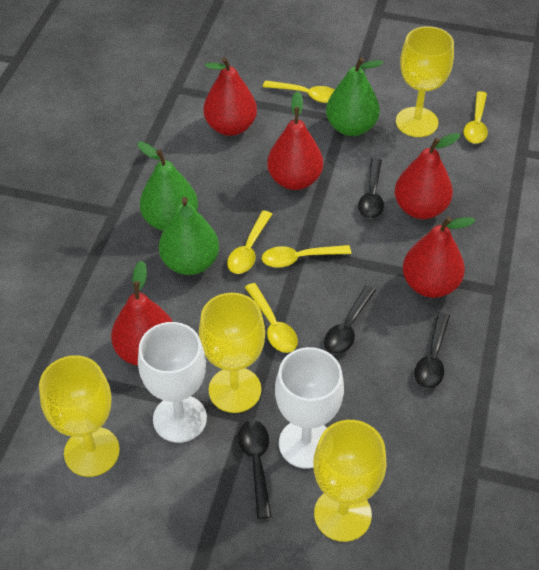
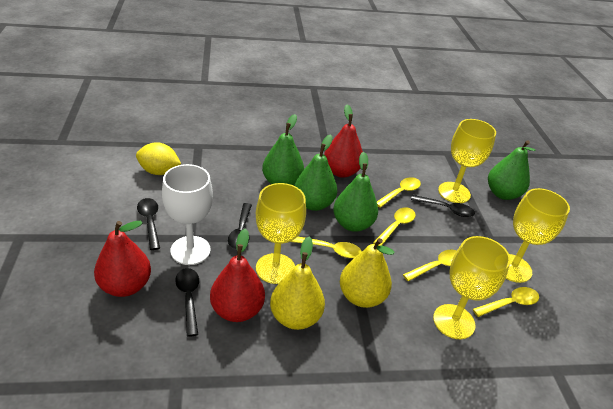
green pear: [137,141,198,231] [159,197,219,275] [326,57,383,136] = 3 -> [262,114,304,185] [295,135,337,211] [333,152,378,232] [488,140,536,200] = 4
red pear: [111,261,173,366] [204,57,257,136] [267,91,323,190] [395,133,460,219] [403,217,476,298] = 5 -> [94,221,151,297] [210,228,265,322] [324,105,363,178] = 3
white goblet: [138,322,207,443] [275,347,344,469] = 2 -> [162,164,213,265] = 1
yellow lemon: none = 0 -> [136,142,181,175] = 1
yellow pear: none = 0 -> [270,237,325,330] [340,238,395,308] = 2

